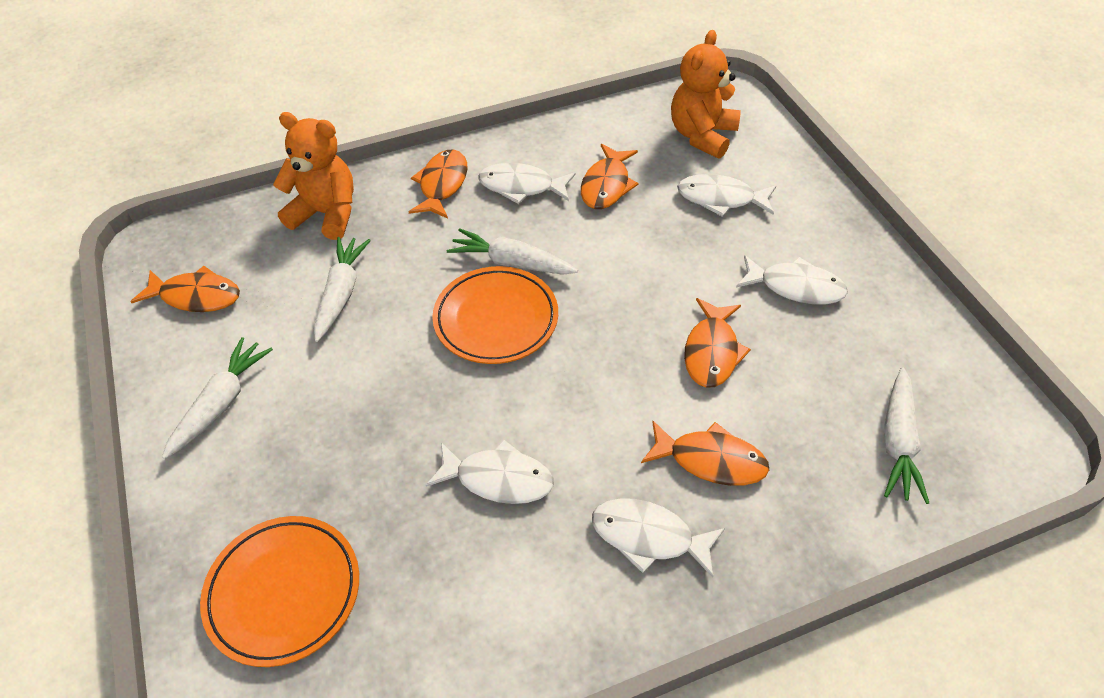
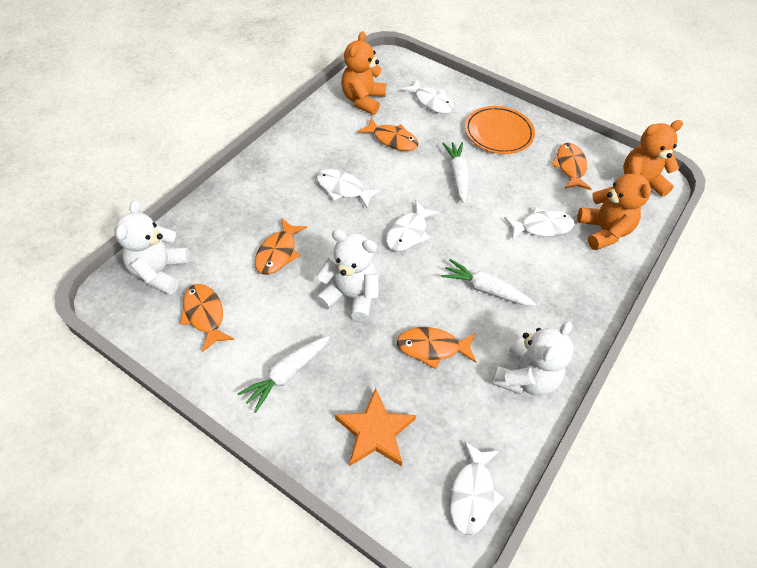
orange plate: [200,516,359,667] [432,266,558,364] = 2 -> [465,106,535,154] = 1
orange star: none = 0 -> [335,388,416,466] = 1
orange teddy bear: [273,112,354,240] [671,30,741,158] = 2 -> [341,31,386,115] [577,163,651,250] [624,120,683,197] = 3
white carrot: [162,337,273,459] [314,237,371,342] [447,228,578,275] [884,367,929,504] = 4 -> [237,336,330,413] [441,259,536,306] [442,142,469,203] = 3
white teddy bear: none = 0 -> [114,200,190,295] [316,229,379,321] [492,321,573,396] = 3

